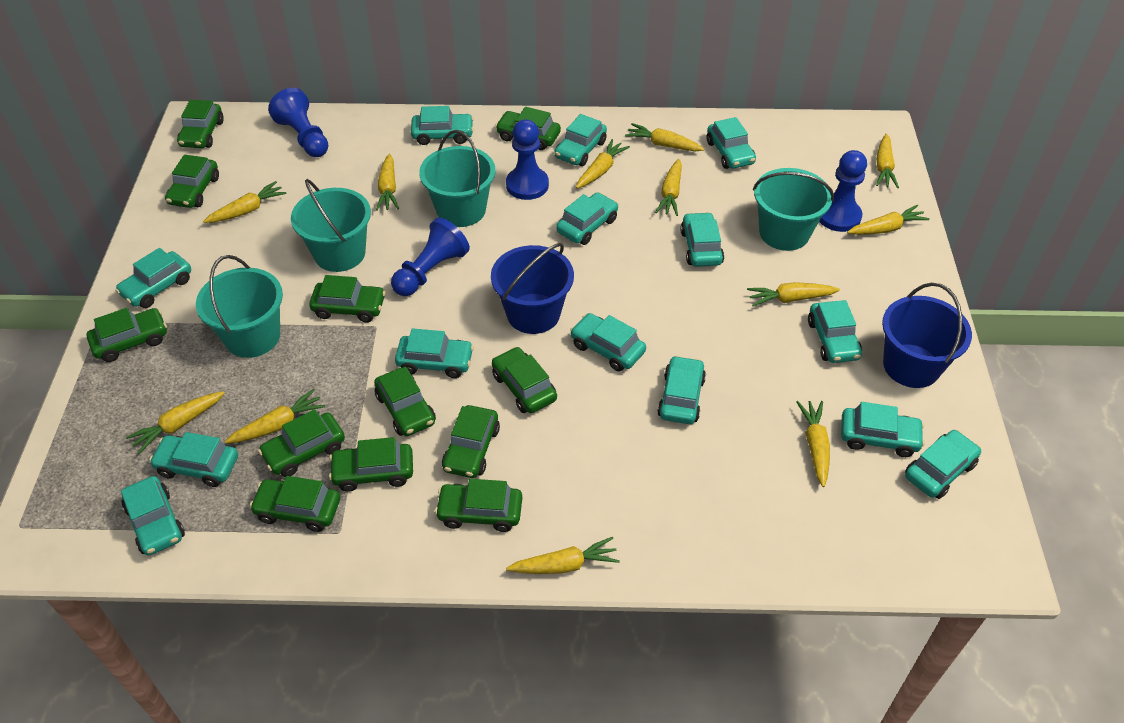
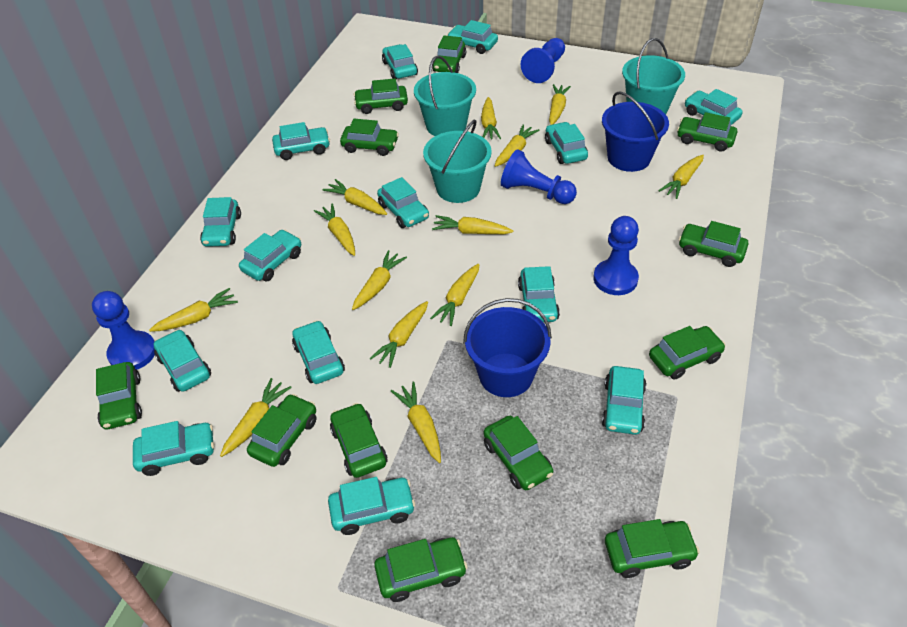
turquoise bucket: [196,255,283,358] [291,179,371,272] [419,130,496,227] [753,168,834,251] = 4 -> [414,56,476,136] [423,120,492,203] [622,38,685,114] = 3
yellow carrot: [126,391,225,454] [203,181,286,223] [225,389,325,443] [376,154,399,211] [506,537,620,574] [576,139,630,189] [625,123,704,151] [655,159,682,216] [747,282,840,306] [796,401,830,487] [847,205,930,235] [876,134,899,188] = 12 -> [149,288,238,332] [220,378,292,457] [314,203,355,256] [322,179,387,215] [352,250,407,310] [370,301,428,368] [391,382,441,463] [430,264,479,326] [432,215,513,234] [481,97,501,139] [495,124,540,167] [549,84,571,125] [658,155,704,199] = 13

